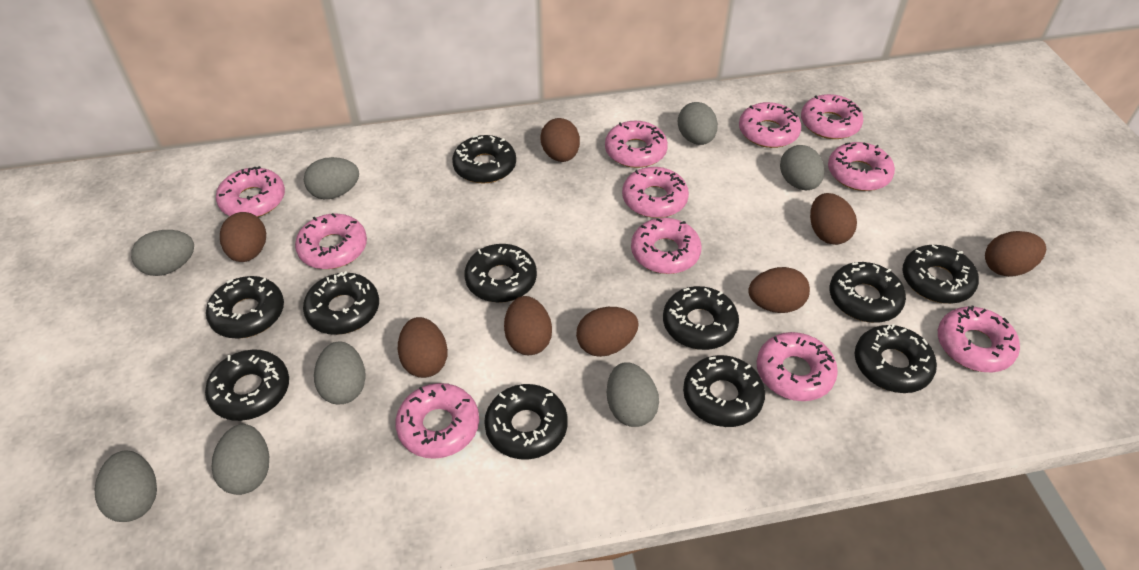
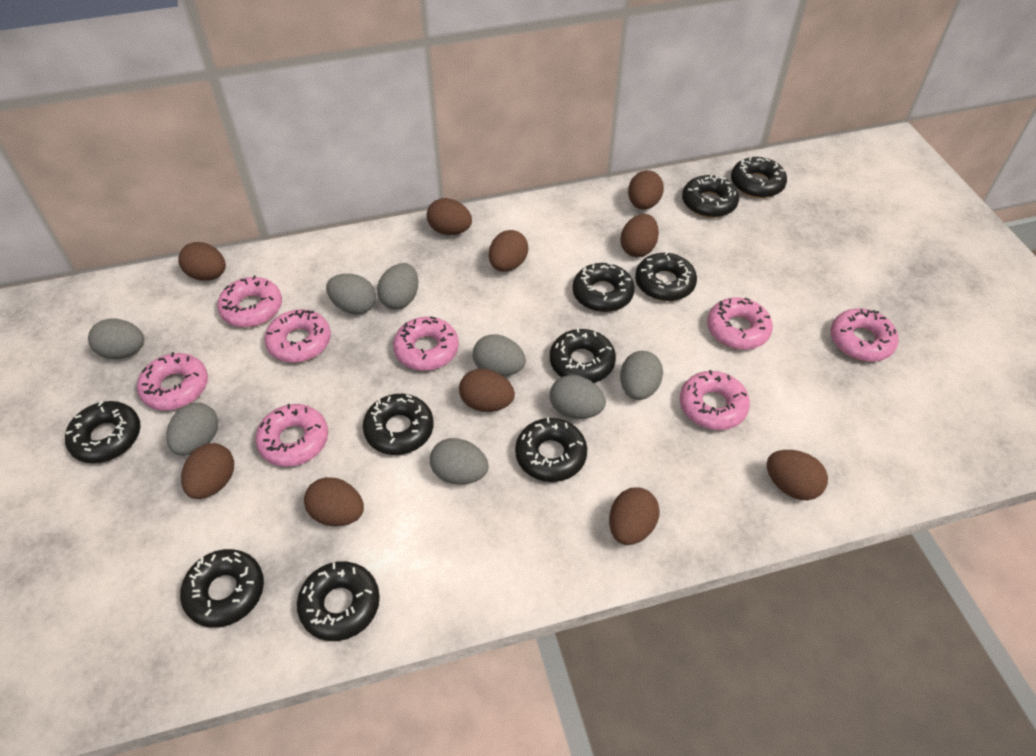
black donut: [205,349,289,421] [206,276,284,339] [303,271,379,335] [452,135,516,184] [465,244,537,303] [484,384,568,459] [663,286,739,350] [683,355,765,427] [830,262,906,323] [855,324,937,393] [902,245,979,304] = 11 -> [65,401,141,463] [180,549,264,628] [297,561,380,641] [363,394,434,455] [515,417,587,482] [550,328,616,383] [573,263,635,312] [635,251,697,301] [682,175,739,218] [731,156,787,198] = 10
brown egg: [220,212,266,262] [398,317,448,378] [504,296,552,355] [540,118,580,162] [576,307,639,357] [748,267,810,313] [810,193,857,245] [985,231,1046,277] = 8 -> [178,242,226,281] [181,443,234,499] [304,477,364,526] [427,198,472,235] [459,369,515,412] [489,230,528,272] [609,488,660,545] [620,214,659,257] [628,170,664,210] [767,450,828,500] = 10
pink donut: [216,166,285,217] [295,213,367,269] [395,383,479,459] [605,121,668,168] [622,167,689,218] [631,218,702,274] [739,102,801,148] [757,332,838,401] [801,94,864,139] [828,142,895,191] [938,305,1020,372] = 11 -> [137,352,208,411] [217,276,282,327] [255,404,328,467] [264,309,331,363] [393,317,459,371] [680,370,750,430] [707,297,773,350] [831,309,899,362] = 8

